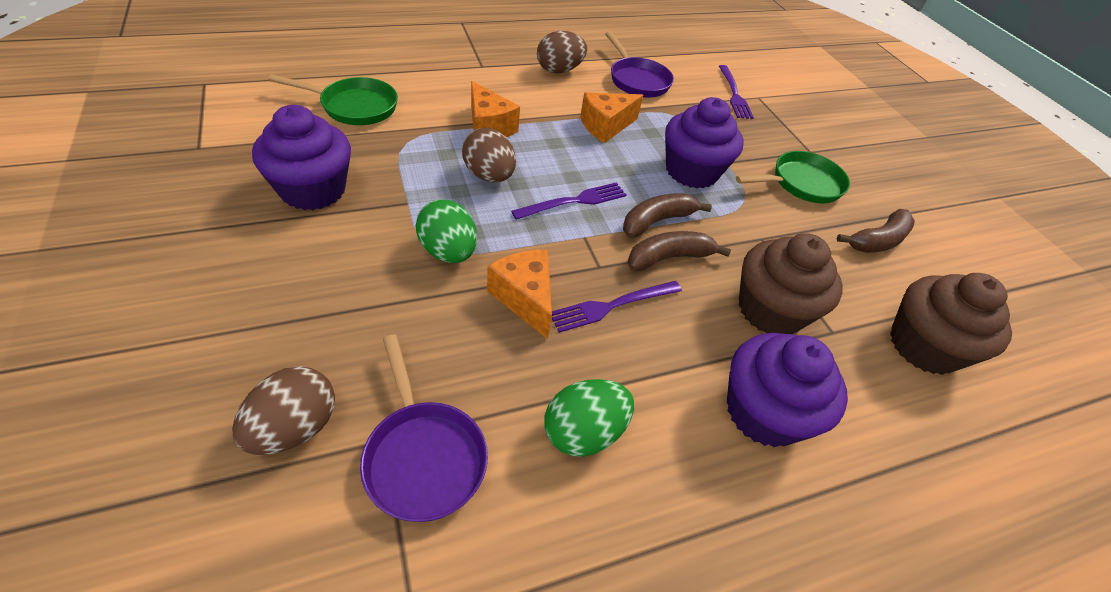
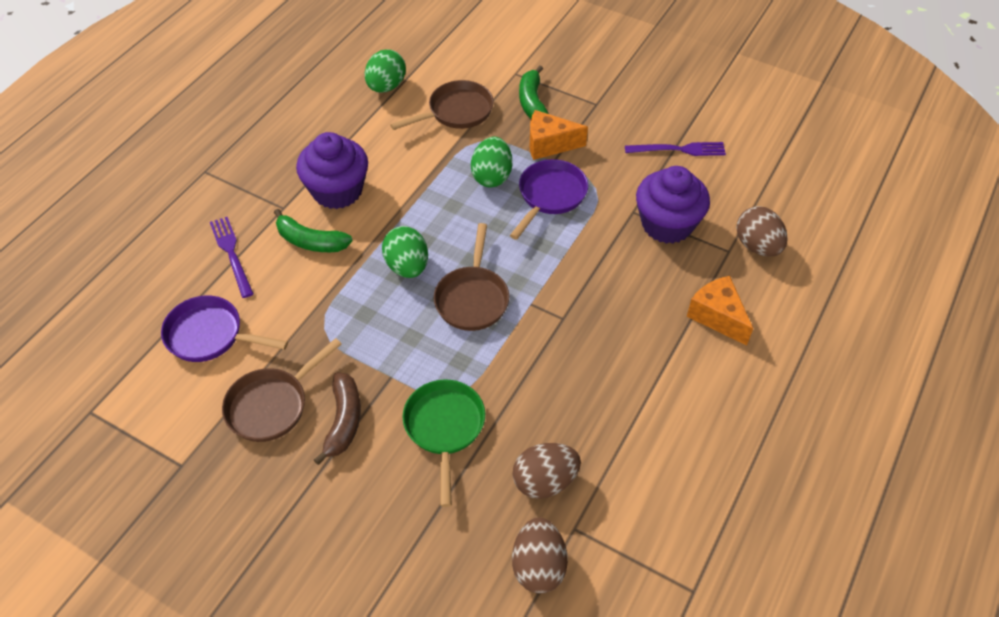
brown banana: [623,193,712,238] [628,231,731,271] [837,209,915,253] = 3 -> [314,372,361,465] = 1
brown cupcake: [739,233,843,334] [890,273,1012,375] = 2 -> none = 0
brown pan: none = 0 -> [222,338,342,442] [390,80,494,130] [434,223,509,331] = 3
green banana: none = 0 -> [274,209,353,252] [519,66,549,119] = 2
green egg: [415,199,477,263] [544,379,634,457] = 2 -> [365,49,406,93] [382,226,428,278] [471,137,512,188] = 3
green pan: [268,74,398,125] [736,151,850,203] = 2 -> [403,380,485,507] = 1
orange cheese: [471,81,520,137] [487,250,552,339] [580,92,643,143] = 3 -> [529,110,588,160] [687,276,753,346] = 2
purple cupcake: [252,105,351,210] [665,97,744,188] [727,333,848,447] = 3 -> [296,132,368,209] [636,166,710,244] = 2
purple fork: [511,182,627,220] [552,281,682,333] [719,65,754,119] = 3 -> [210,217,254,298] [625,142,726,156] = 2

